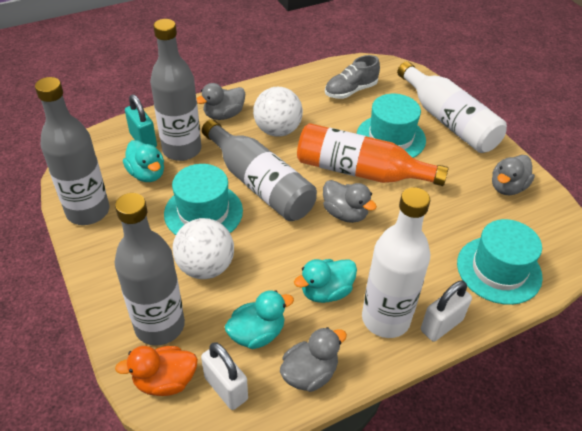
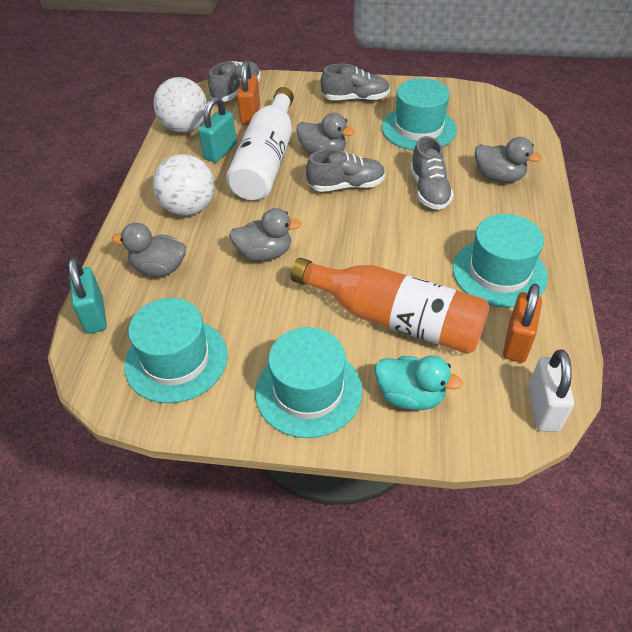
grey bottle: [35,77,110,225] [114,193,185,346] [150,19,201,161] [202,120,317,221] = 4 -> none = 0
grey shoe: [325,55,380,99] = 1 -> [208,61,261,102] [306,149,386,192] [321,64,390,101] [410,136,454,210] = 4
orange duck: [115,346,198,396] = 1 -> none = 0
orange padlock: none = 0 -> [237,62,260,125] [503,284,542,363] = 2
turquoise duck: [123,140,164,182] [225,290,294,349] [294,259,357,303] = 3 -> [375,355,463,410] = 1
turquoise hat: [164,164,243,235] [357,94,426,158] [457,219,543,305] = 3 -> [124,298,228,403] [255,327,363,438] [382,78,457,150] [453,214,548,308] = 4
turquoise padlock: [125,94,157,147] = 1 -> [69,258,107,334] [198,97,237,162] = 2
white bottle: [362,187,430,338] [397,61,507,153] = 2 -> [226,87,294,201] = 1
white padlock: [201,342,248,410] [421,281,472,342] = 2 -> [528,350,574,432] = 1

